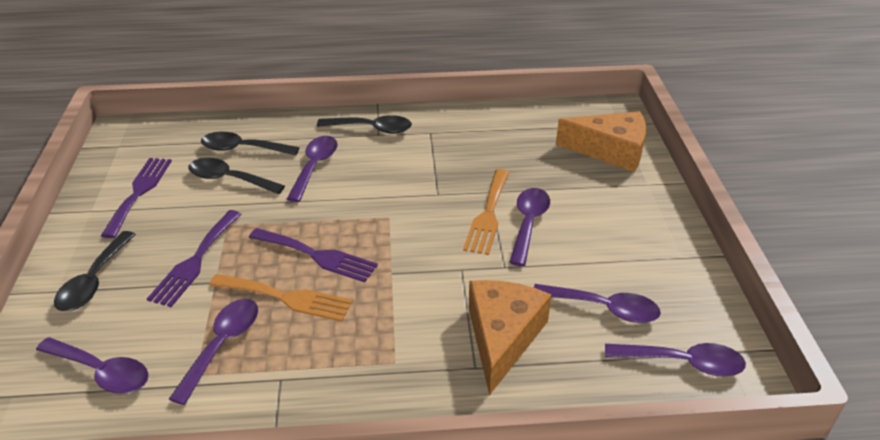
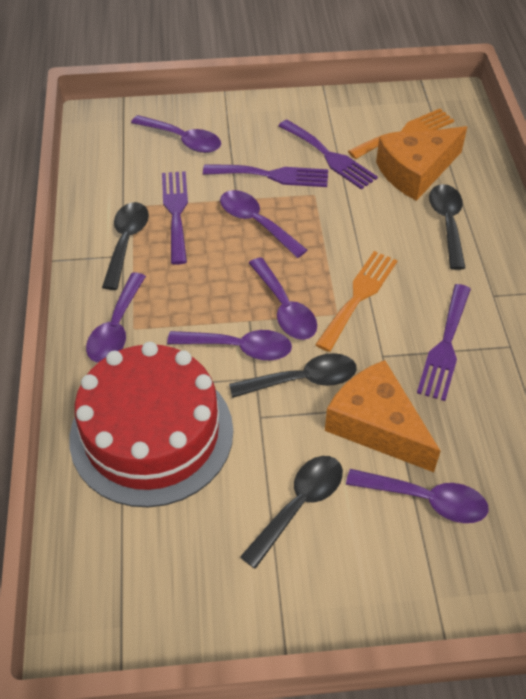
purple fork: [101,158,172,238] [147,210,241,307] [249,228,378,282] = 3 -> [162,171,188,265] [203,164,328,187] [278,120,378,189] [417,284,471,401] = 4
red cake: none = 0 -> [69,342,233,507] = 1

